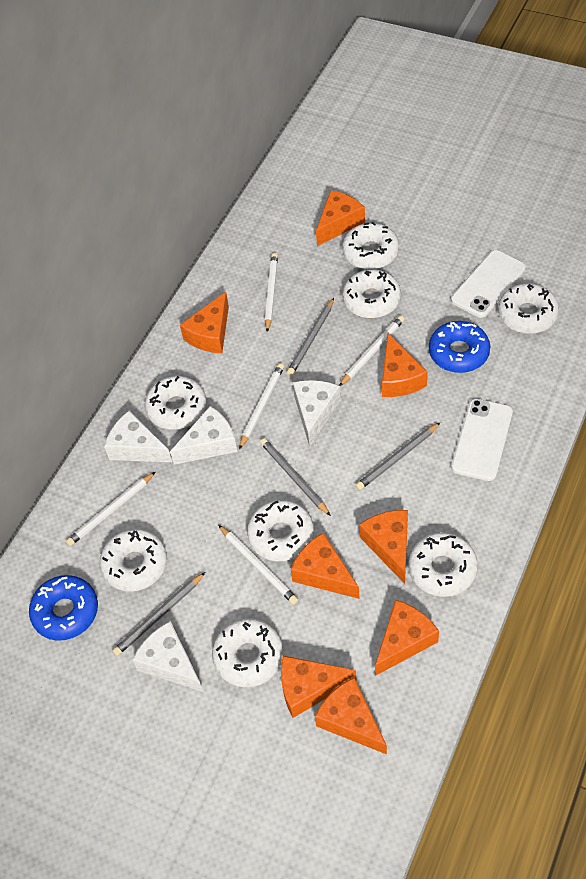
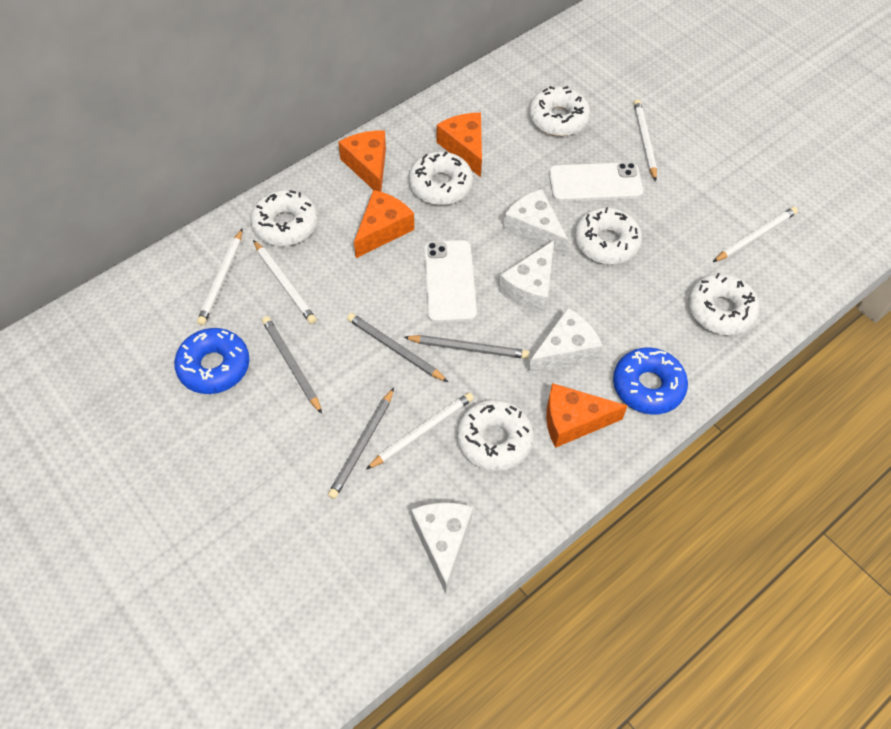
orange cheese: [180,292,229,353] [281,656,356,718] [290,533,360,599] [315,678,387,755] [316,190,365,246] [359,510,408,584] [375,600,439,676] [382,333,428,397] = 8 -> [338,131,386,192] [354,190,414,258] [437,113,482,177] [546,383,628,448] = 4
white donut: [100,529,167,592] [145,376,207,430] [212,618,283,687] [247,500,314,561] [342,222,399,269] [342,269,401,318] [408,532,478,597] [498,283,559,334] = 8 -> [250,190,318,246] [409,152,473,205] [457,400,533,471] [529,86,590,136] [574,207,642,264] [688,273,760,335] = 6

